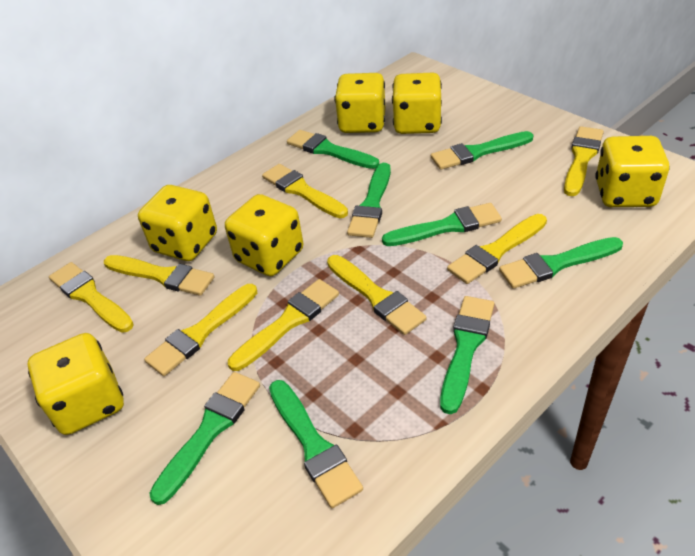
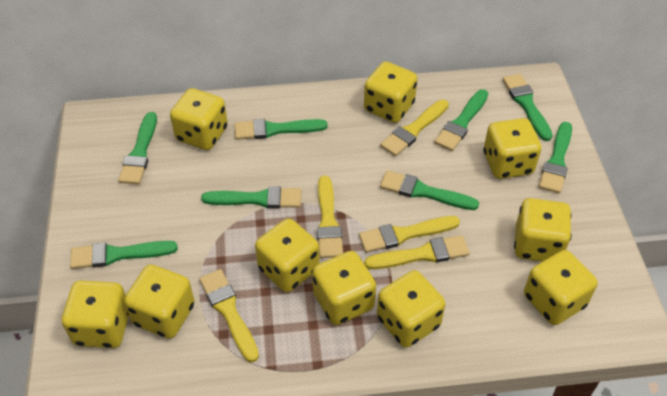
yellow brush: [49,262,134,333] [104,255,214,296] [144,284,257,376] [228,279,339,371] [262,164,348,218] [327,255,427,335] [447,214,547,284] [564,126,604,196] = 8 -> [199,269,259,363] [317,176,343,258] [359,216,460,253] [364,235,470,269] [380,100,449,156] = 5
yellow dice: [27,333,124,435] [138,185,217,261] [225,194,303,276] [335,73,386,133] [392,72,442,134] [595,136,670,207] = 6 -> [62,281,129,348] [124,265,195,339] [170,88,228,150] [255,218,320,292] [312,251,376,325] [364,61,418,123] [377,270,446,348] [484,118,541,179] [514,198,572,262] [524,250,598,325] = 10

